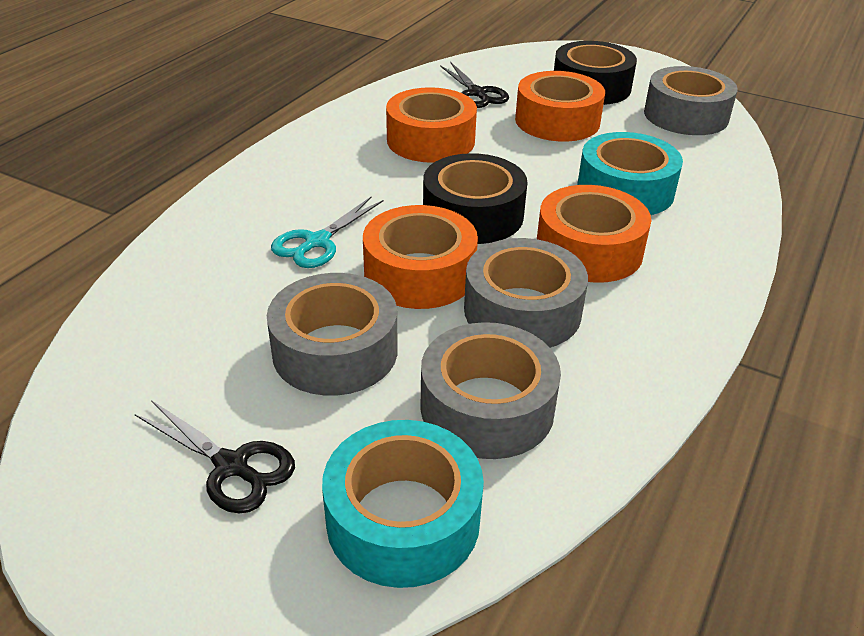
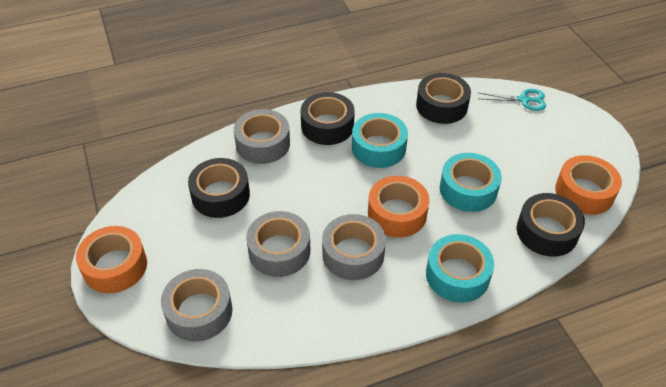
black scissors: [135,400,295,513] [440,63,509,108] = 2 -> none = 0
black tape: [423,153,527,244] [554,41,637,105] = 2 -> [188,158,250,218] [301,92,355,145] [416,73,471,124] [517,193,585,257] = 4
orange tape: [363,205,478,309] [386,87,477,163] [515,71,605,142] [537,185,651,283] = 4 -> [76,226,147,293] [368,176,430,237] [555,155,622,215] = 3
turquoise tape: [322,420,484,588] [577,132,683,215] = 2 -> [352,113,408,168] [426,234,494,303] [440,153,502,212] = 3

